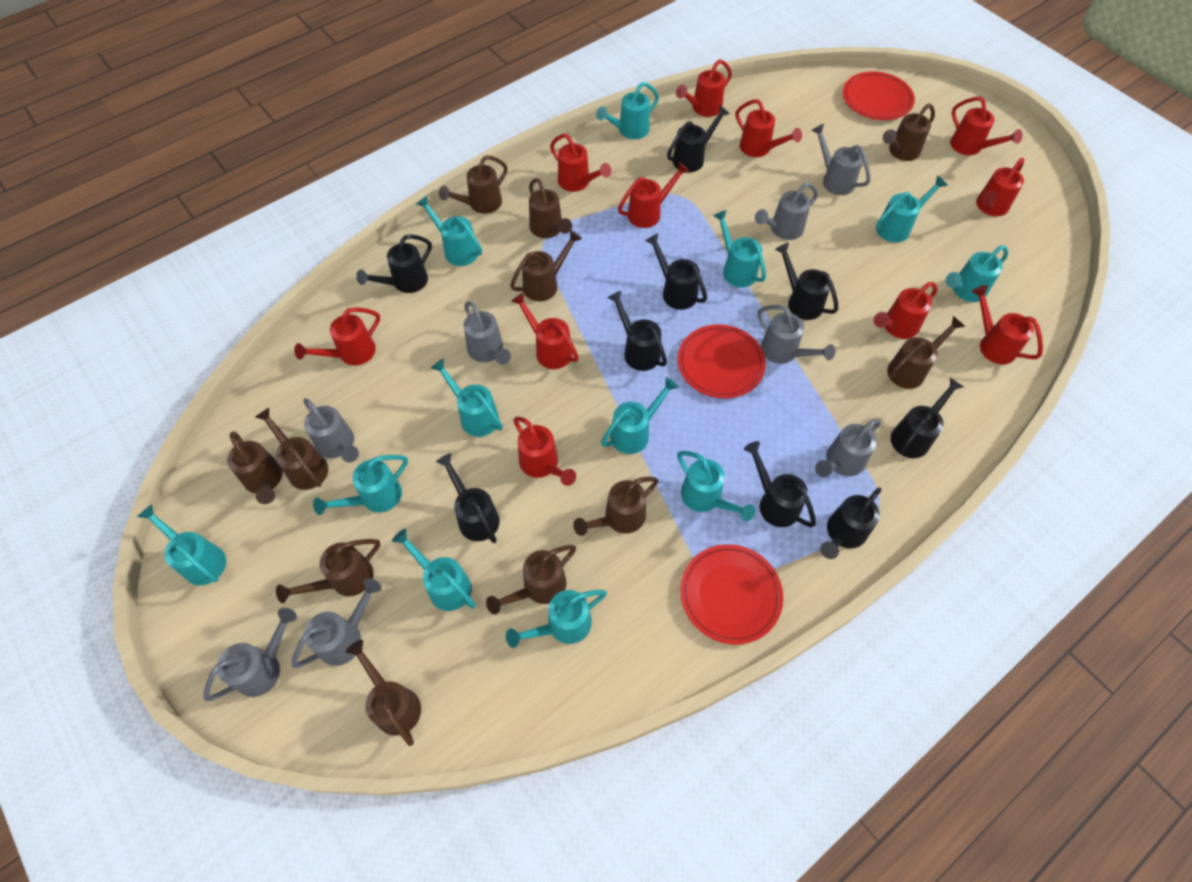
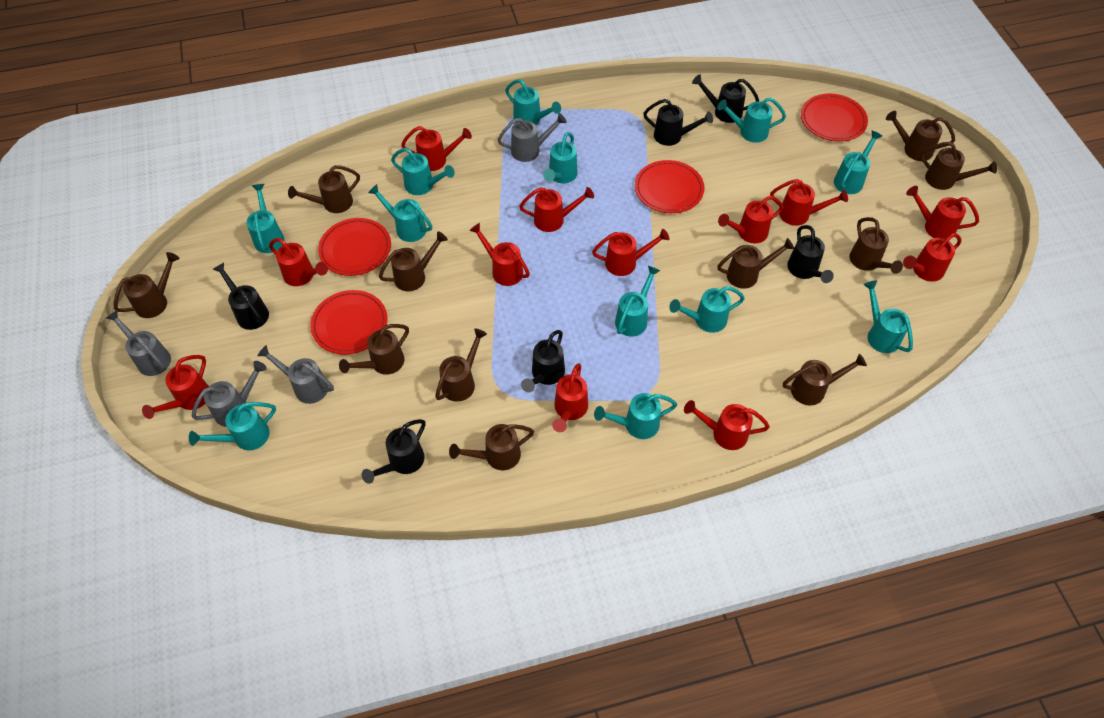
black watering can: [356,234,432,293] [436,453,500,543] [608,291,667,371] [645,234,707,310] [667,106,730,172] [744,441,816,527] [775,243,838,320] [820,487,881,559] [891,378,964,458] = 9 -> [213,263,269,330] [362,419,426,484] [521,330,565,392] [643,99,713,146] [692,74,759,123] [787,225,834,283] = 6
grey watering can: [204,608,297,701] [292,578,381,668] [303,398,359,462] [463,301,511,365] [755,183,818,240] [757,305,835,364] [811,124,870,195] [815,418,881,477] = 8 -> [106,310,171,376] [192,361,267,427] [257,345,334,404] [497,113,567,162] = 4
red plate: [678,325,766,398] [681,544,783,644] [843,71,915,120] = 3 -> [310,290,388,355] [318,218,391,276] [635,160,705,213] [801,94,868,142] = 4
red watering can: [294,307,380,366] [511,293,579,369] [513,417,576,486] [550,134,612,192] [618,162,689,228] [676,59,732,117] [736,99,802,157] [874,282,938,339] [950,97,1023,155] [972,285,1043,364] [976,158,1025,216] = 11 -> [142,355,209,419] [269,238,328,286] [401,126,472,171] [469,223,530,286] [519,187,594,232] [552,363,588,432] [592,229,669,276] [684,400,770,450] [718,196,783,244] [770,179,848,226] [903,233,961,282] [906,186,979,239] = 12

